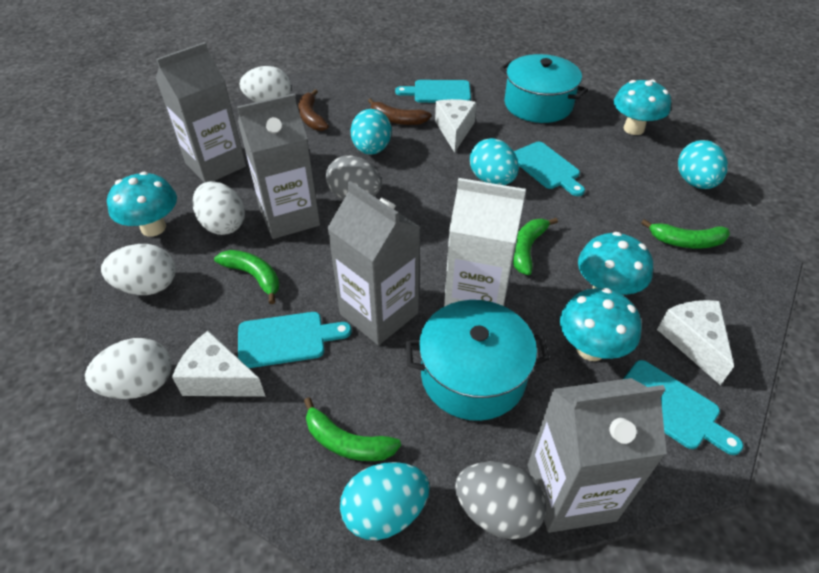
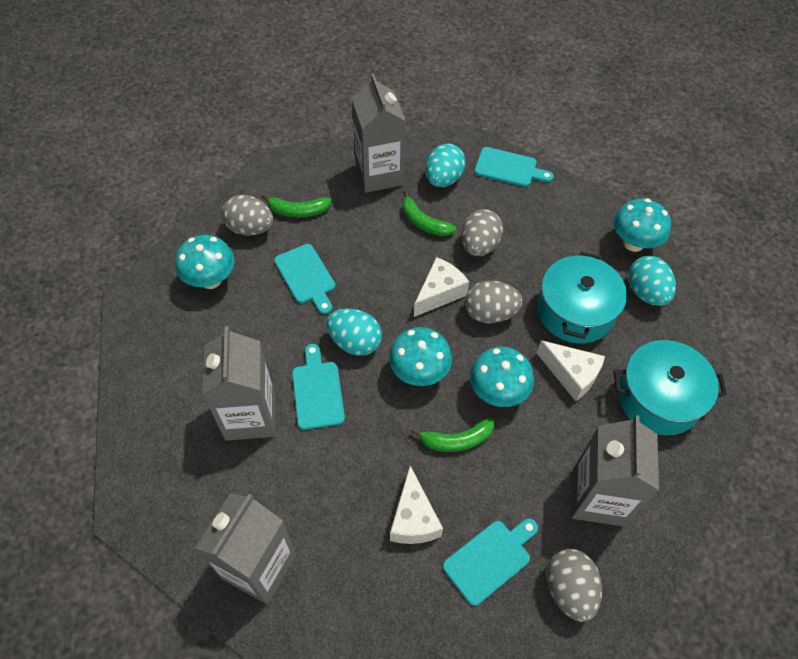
brown banana: [298,89,329,131] [368,98,431,125] = 2 -> none = 0
green banana: [214,250,279,304] [304,397,401,461] [513,218,558,275] [641,219,730,248] = 4 -> [262,194,331,218] [403,191,456,236] [411,418,494,452] = 3
grey egg: [326,155,382,199] [455,462,546,539] = 2 -> [222,195,273,236] [461,209,503,256] [465,281,523,323] [546,549,602,622] = 4
turquoise egg: [340,462,430,540] [351,109,392,155] [470,138,519,185] [678,140,728,189] = 4 -> [326,308,382,356] [425,144,466,187] [628,256,676,306] = 3
white carton: [444,178,526,307] = 1 -> none = 0
white egg: [85,338,172,399] [101,244,176,295] [192,181,245,235] [240,66,291,102] = 4 -> none = 0

